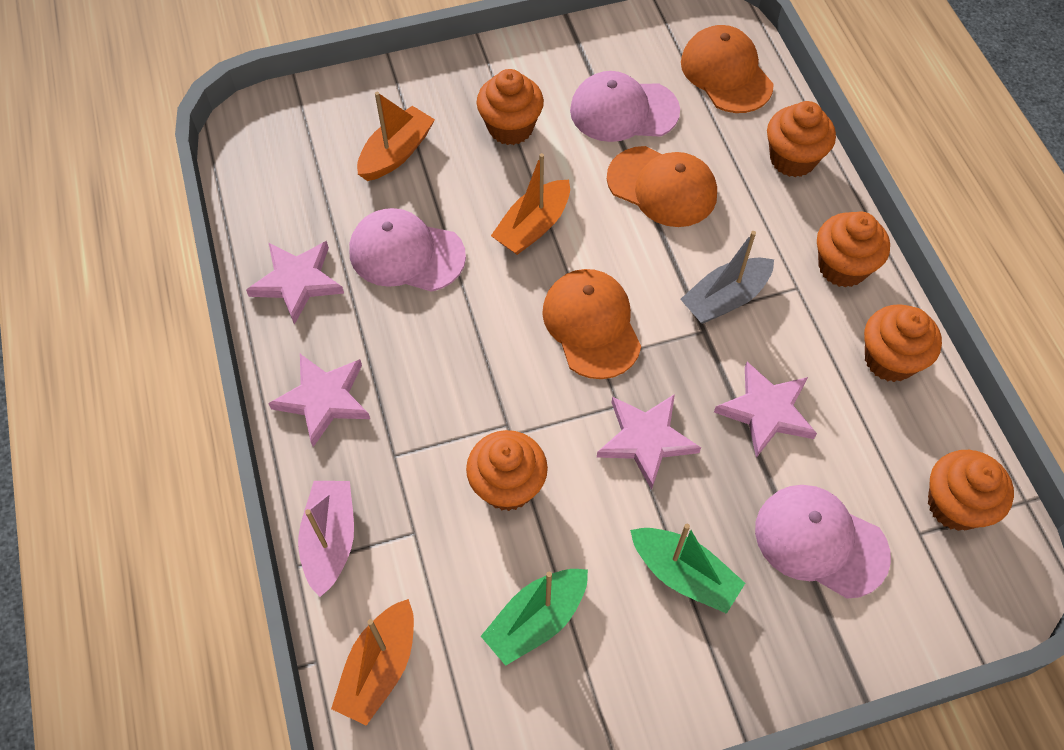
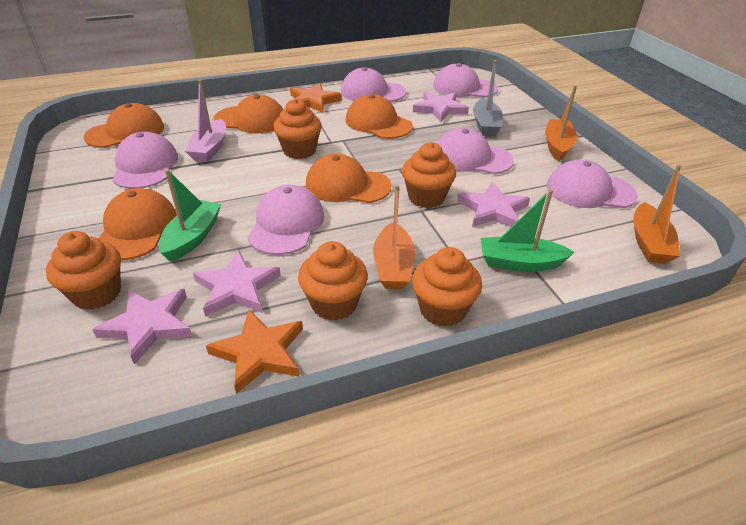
orange cap: [542,269,641,379] [607,146,717,227] [681,25,774,113] = 3 -> [83,103,164,148] [98,188,177,261] [213,95,283,133] [306,154,392,203] [345,94,413,139] = 5
orange cupcake: [466,430,548,511] [477,69,544,145] [767,101,836,177] [817,211,890,287] [864,304,942,382] [928,450,1014,531] = 6 -> [46,231,121,310] [273,99,322,159] [298,241,368,320] [402,142,456,208] [412,247,482,327] = 5
orange star: none = 0 -> [206,310,303,394] [290,83,342,113] = 2
pink cap: [349,208,466,292] [570,71,680,142] [755,485,891,599] = 3 -> [112,132,178,189] [247,185,324,255] [341,67,406,102] [433,63,498,97] [437,128,514,174] [547,159,638,208] = 6

